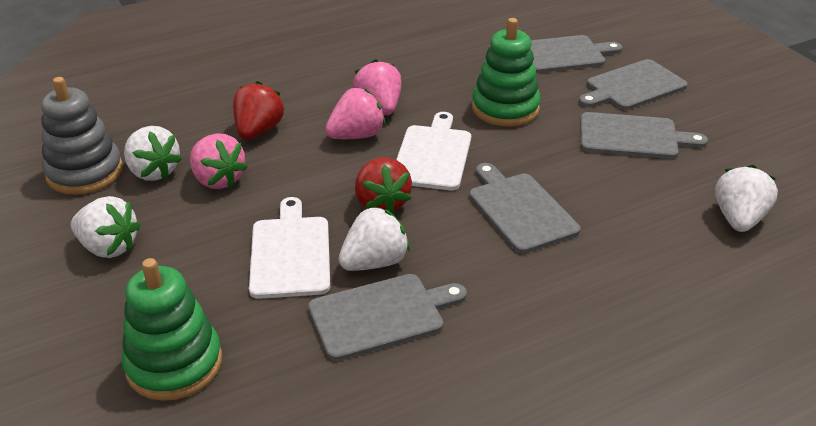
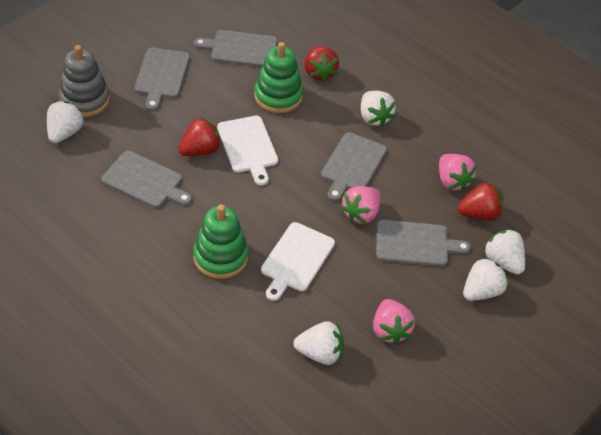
red strawberry: [233,81,284,140] [355,158,412,213] = 2 -> [178,117,222,156] [305,46,339,82] [458,182,503,221] = 3
white strawberry: [71,196,141,258] [124,126,182,181] [339,206,410,271] [715,165,778,232] = 4 -> [47,101,84,143] [294,321,344,365] [361,91,396,127] [463,257,508,301] [484,229,525,275] = 5

